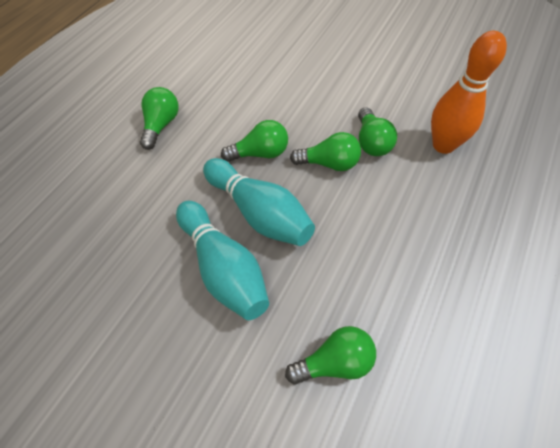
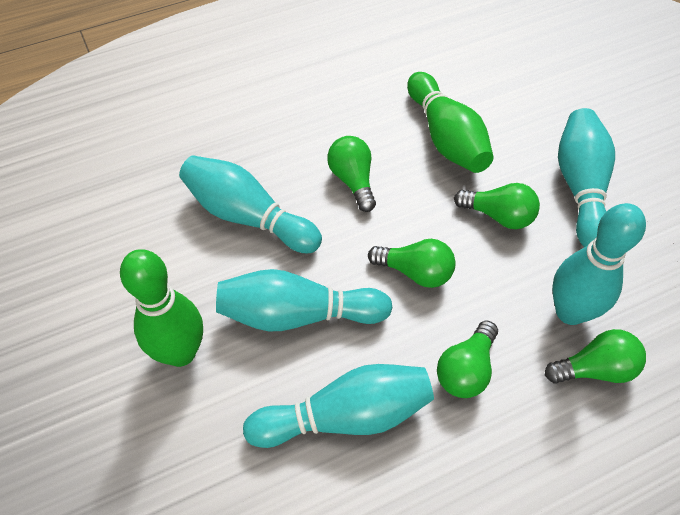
green bowling pin: none = 0 -> [120,249,203,367] [407,72,494,173] = 2
orange bowling pin: [431,31,507,154] = 1 -> none = 0
turquoise bowling pin: [176,201,269,320] [203,158,315,246] = 2 -> [179,155,322,253] [216,269,392,331] [243,364,434,448] [552,203,646,325] [558,108,615,247] = 5

